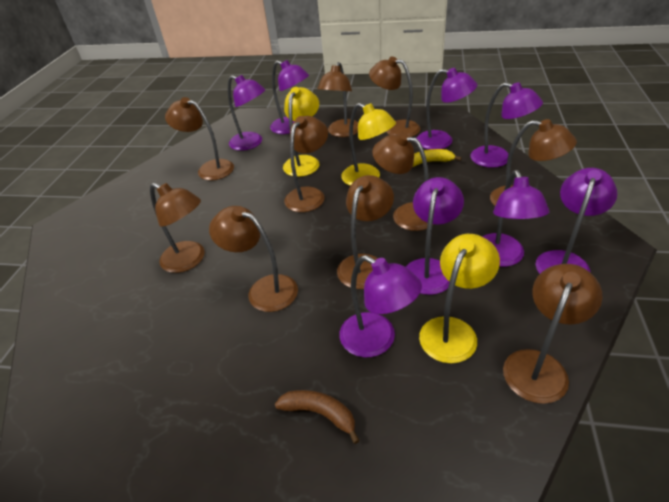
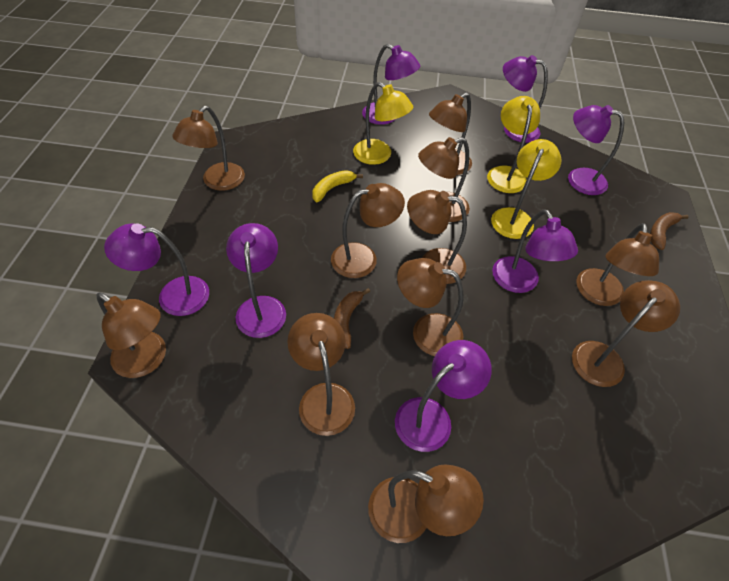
brown banana: [275,390,360,444] = 1 -> [334,288,370,349] [650,212,689,250] = 2
brown lamp: [150,183,205,273] [165,97,234,181] [209,206,298,312] [284,116,328,212] [317,62,358,137] [337,175,394,289] [369,57,421,137] [372,132,434,231] [490,119,577,206] [503,264,602,404] = 10 -> [97,292,166,378] [172,106,245,191] [287,313,355,436] [331,183,405,278] [368,464,484,543] [397,258,464,356] [407,190,467,284] [418,137,470,222] [429,93,472,175] [572,280,680,387] [576,223,659,306] = 11
purple lamp: [228,75,265,151] [270,60,309,134] [340,255,422,358] [406,177,464,295] [416,68,478,150] [470,82,543,168] [482,170,550,267] [536,168,618,274] = 8 -> [104,223,209,316] [226,223,286,338] [362,44,420,125] [395,340,492,452] [492,209,578,293] [503,55,548,143] [568,105,624,195] = 7

